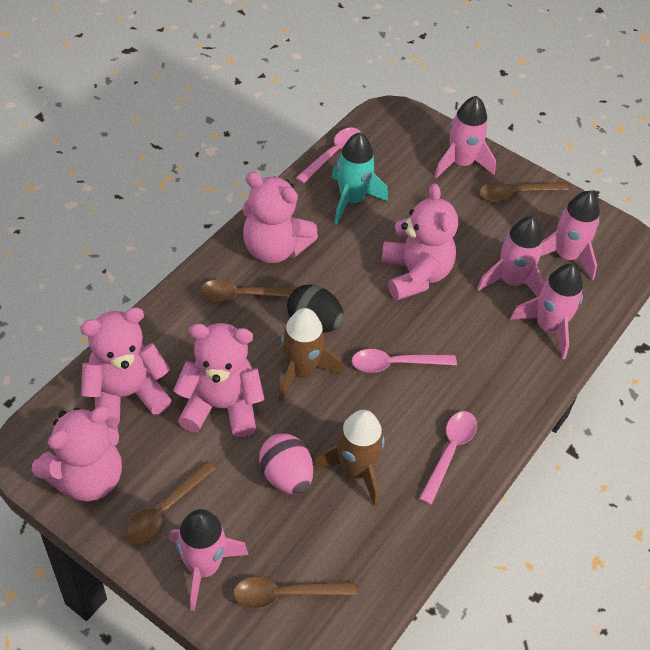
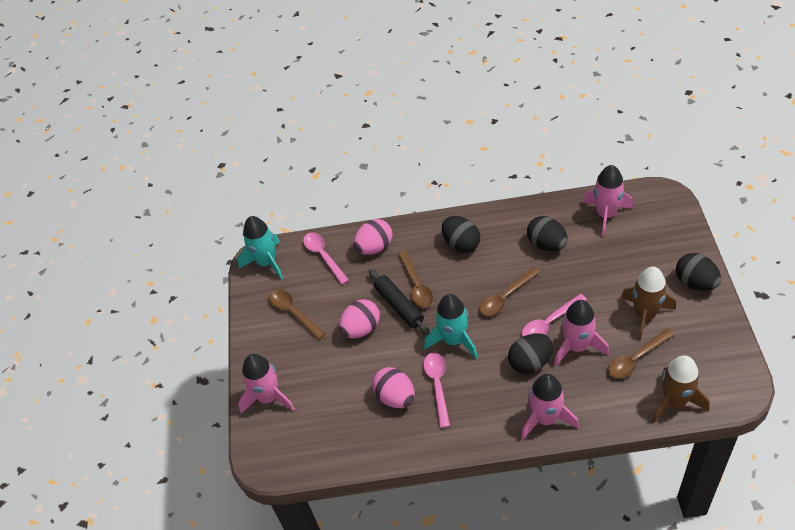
black egg: [287,284,344,333] = 1 -> [442,216,480,253] [508,334,554,374] [527,216,568,252] [676,253,721,291] = 4
black rolling pin: none = 0 -> [369,269,430,335] = 1
pink egg: [259,433,313,494] = 1 -> [339,299,380,338] [354,219,393,255] [372,367,415,408] = 3
pink rocket: [169,509,249,611] [434,96,496,178] [477,216,544,297] [510,264,583,359] [541,191,600,280] = 5 -> [238,354,295,414] [521,374,579,440] [554,300,609,366] [583,165,633,237] = 4
pink teddy bear: [32,406,122,502] [80,307,171,426] [173,323,264,437] [243,172,318,263] [381,183,458,300] = 5 -> none = 0
turquoise rocket: [331,133,388,224] = 1 -> [238,216,283,280] [424,294,477,359] = 2

